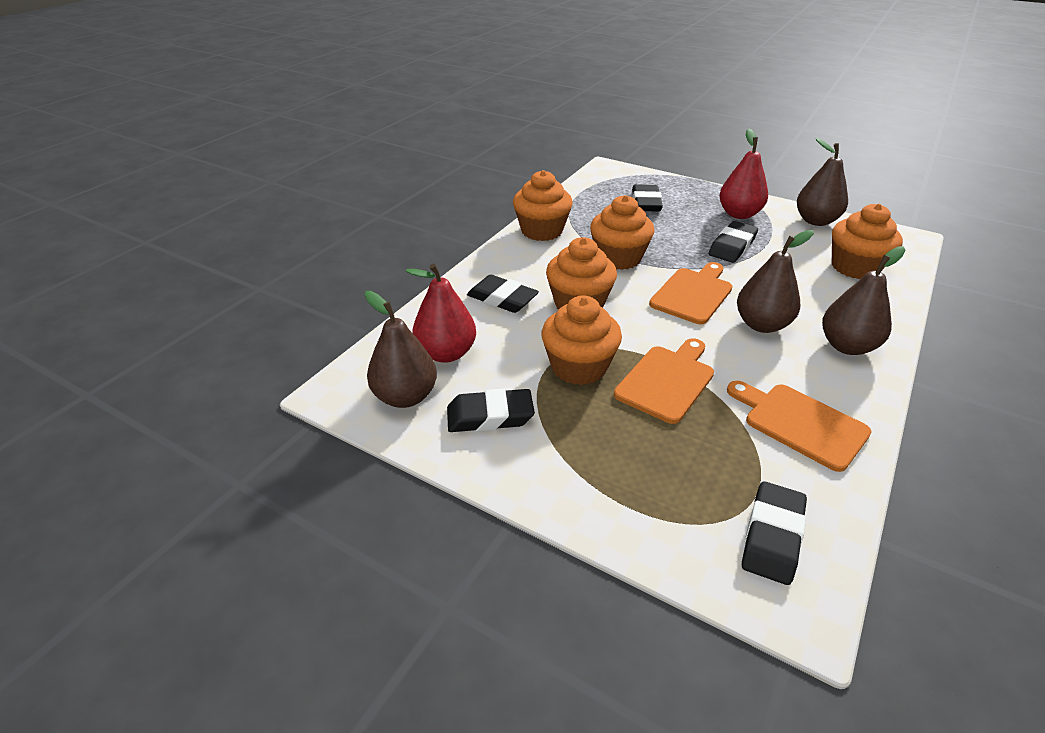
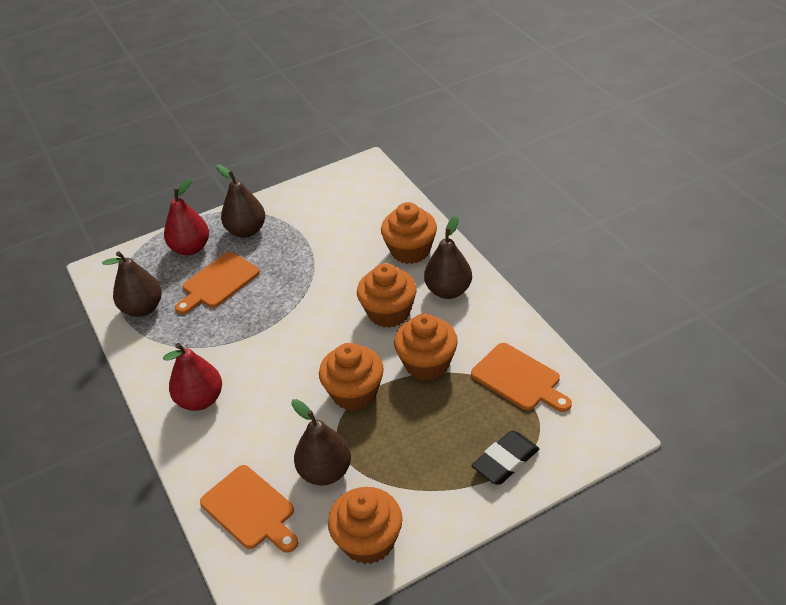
black eraser: [447,389,535,432] [467,275,539,313] [632,184,663,212] [709,221,758,263] [742,481,807,585] = 5 -> [471,430,539,485] = 1

